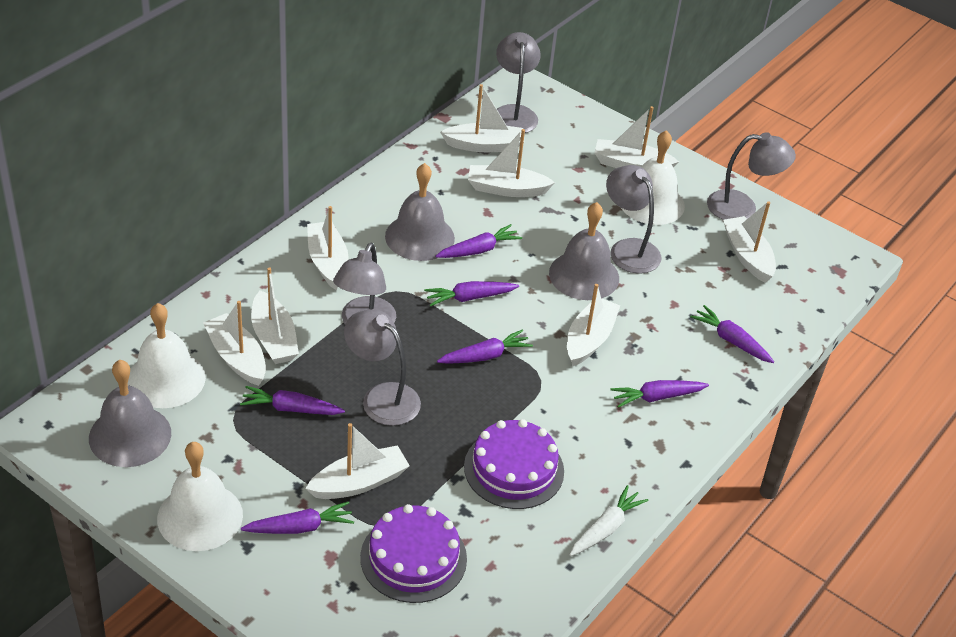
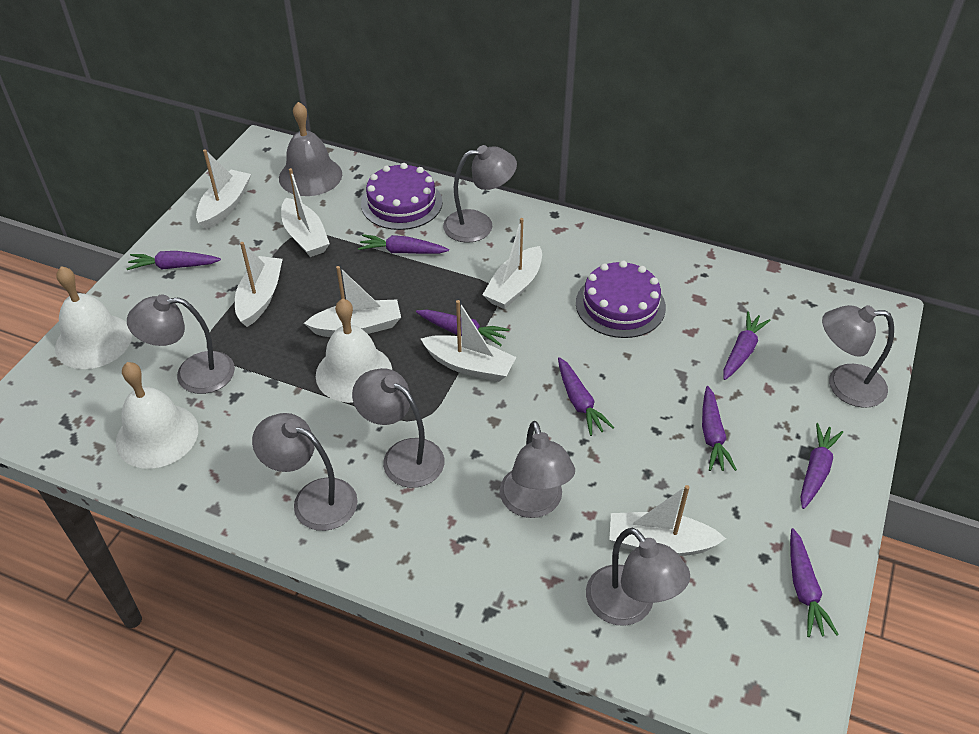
grey bell: [89,360,171,467] [385,163,455,261] [549,202,619,300] = 3 -> [279,102,342,196] = 1
grey lamp: [333,243,396,324] [344,309,421,426] [496,32,541,133] [606,165,661,274] [707,132,796,220] = 5 -> [127,295,235,394] [252,413,358,531] [352,368,444,488] [443,145,517,243] [499,421,575,518] [586,528,690,626] [822,305,894,408] = 7
purple carrot: [240,386,345,415] [241,501,354,534] [424,281,519,307] [435,224,522,258] [437,329,533,364] [610,380,709,408] [690,305,774,363] = 7 -> [126,251,221,270] [358,234,449,254] [416,310,510,346] [558,357,614,436] [702,386,737,471] [723,311,771,380] [790,528,839,637] [800,423,843,509] = 8
white boat: [203,301,266,386] [251,267,299,364] [305,423,410,499] [307,206,349,291] [440,84,523,152] [468,129,555,197] [567,284,620,366] [594,106,679,168] [723,201,776,283] = 9 -> [196,149,251,230] [235,242,283,327] [281,168,330,257] [304,266,401,337] [421,300,516,382] [482,218,542,309] [609,485,726,556] = 7
white carrot: [569,485,648,556] = 1 -> none = 0

